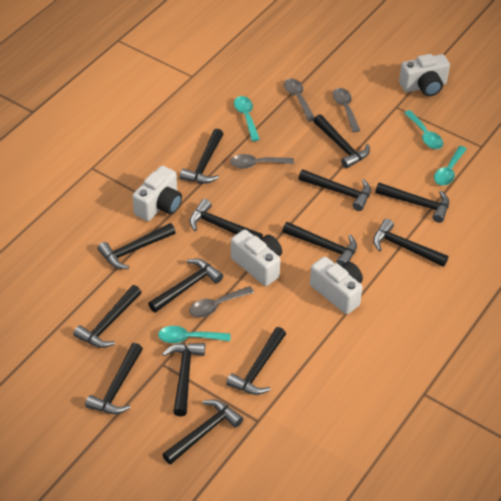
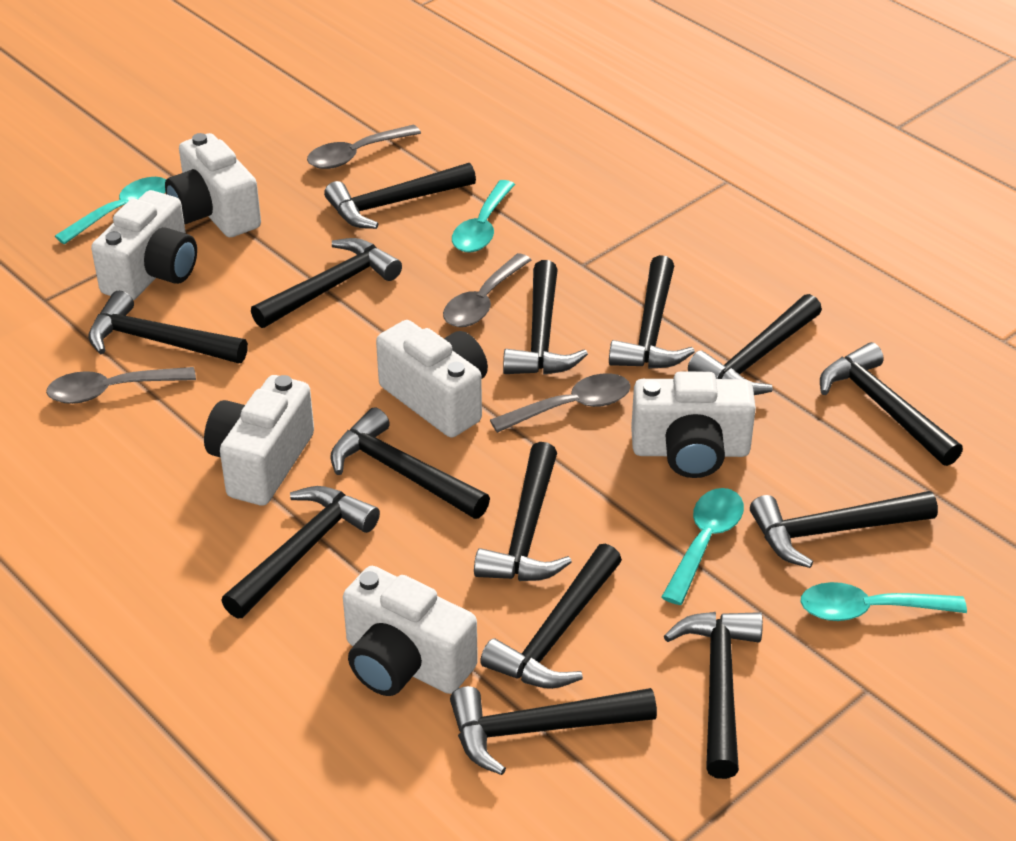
white camera: [132,166,182,221] [231,230,282,286] [310,256,363,314] [399,54,450,96] = 4 -> [91,190,197,301] [165,133,261,237] [204,375,314,506] [343,566,478,696] [376,320,488,438] [631,371,756,478] = 6

